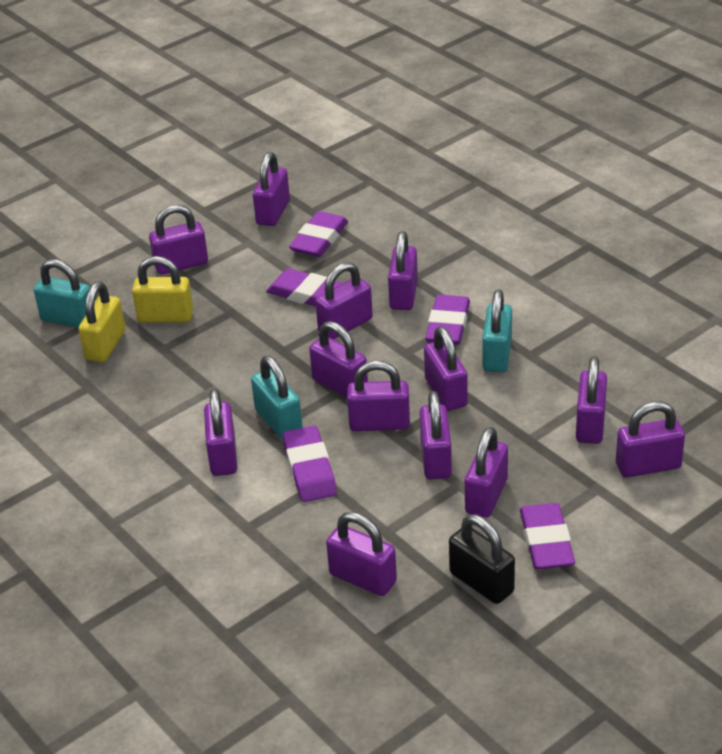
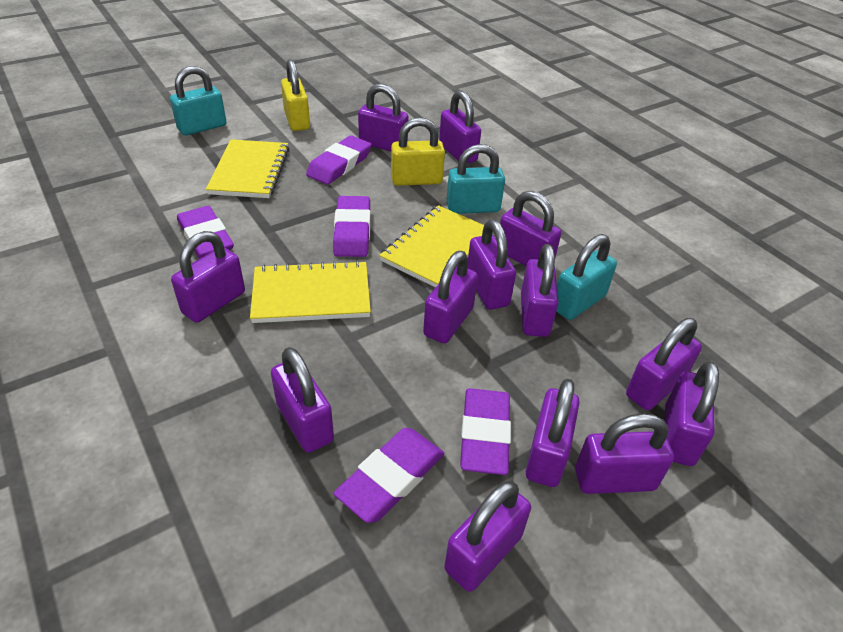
black padlock: [449,514,515,604] = 1 -> none = 0
yellow notebook: none = 0 -> [206,139,289,198] [250,260,371,323] [379,205,484,288] = 3

